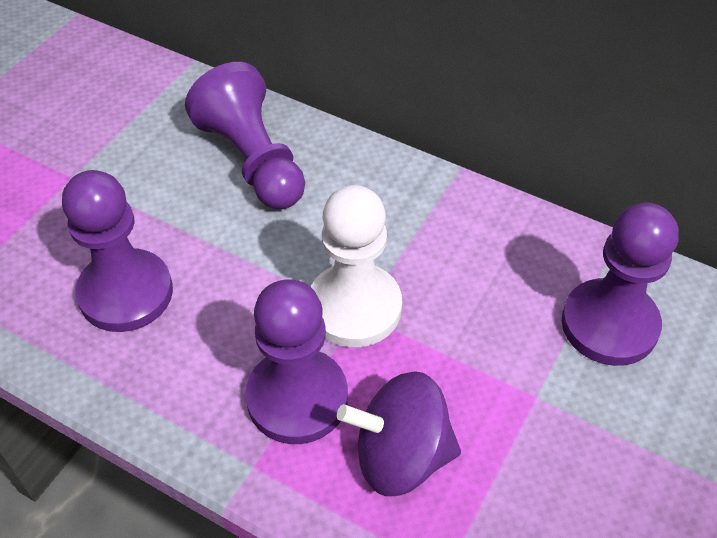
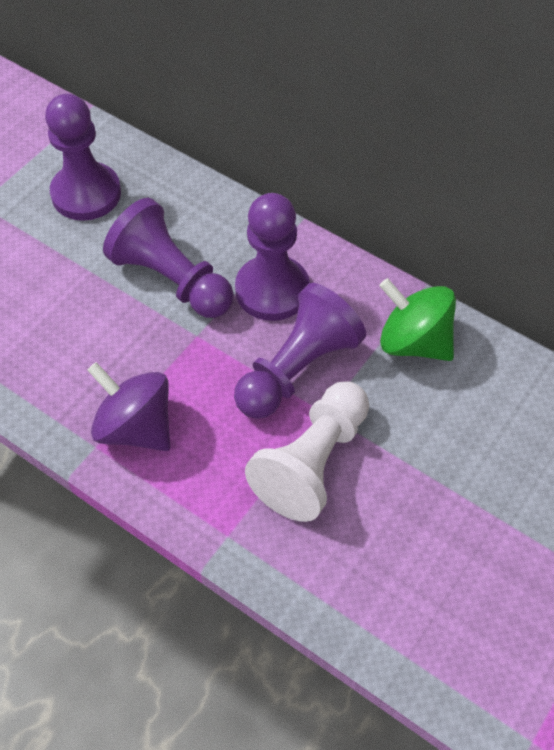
green spinning top: none = 0 -> [379,278,456,361] = 1

